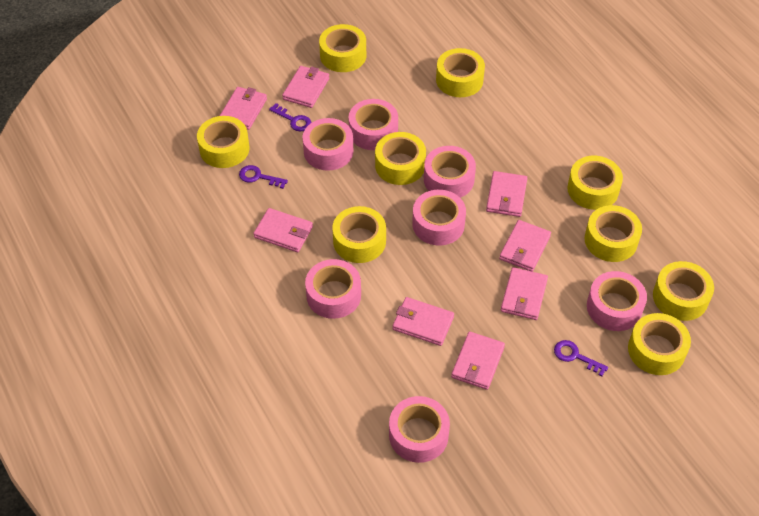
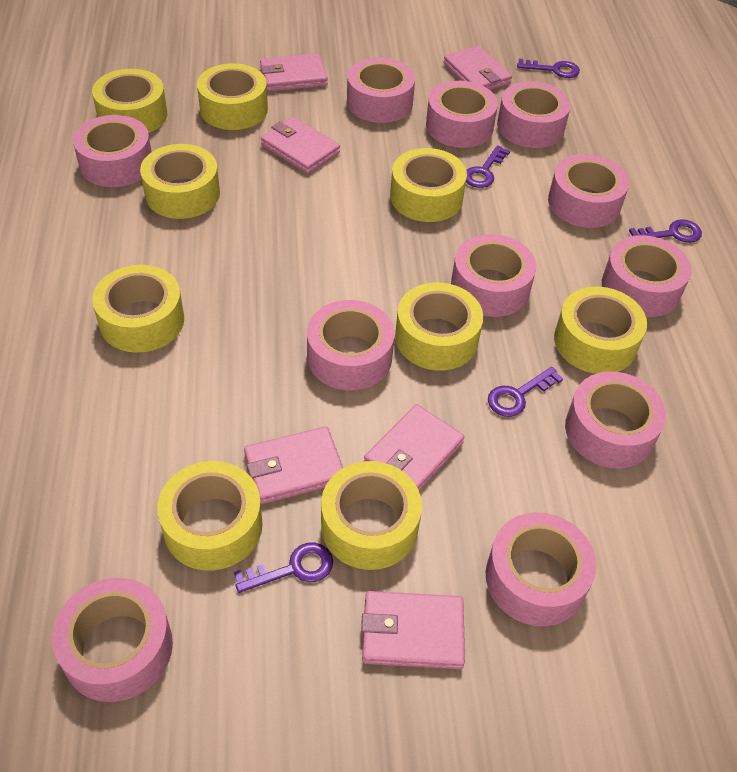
pink tape: [303,118,353,171] [305,259,361,319] [348,99,398,150] [389,396,450,463] [412,190,466,245] [424,146,476,198] [587,271,647,331] = 7 -> [52,578,173,702] [73,115,152,187] [307,300,395,390] [347,58,415,123] [426,81,498,148] [451,234,536,317] [486,512,596,626] [497,81,571,148] [548,154,629,228] [565,372,666,468] [602,235,692,317] = 11
pink wallet: [220,87,267,130] [253,208,313,252] [282,66,329,108] [392,297,454,346] [451,331,505,390] [486,171,527,217] [499,220,551,272] [501,267,548,320] = 8 -> [244,426,343,504] [260,53,328,92] [261,117,340,174] [361,591,465,669] [364,404,465,491] [443,46,512,90] = 6
purple key: [239,165,288,189] [269,103,311,131] [554,340,608,376] = 3 -> [234,542,333,593] [466,145,510,188] [488,367,563,417] [517,59,580,78] [629,219,702,243] = 5

